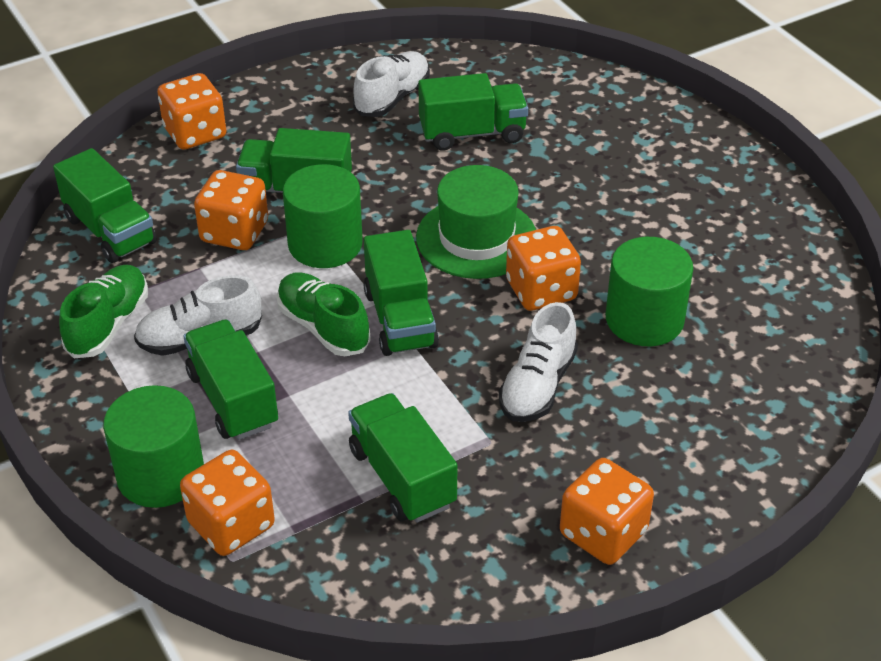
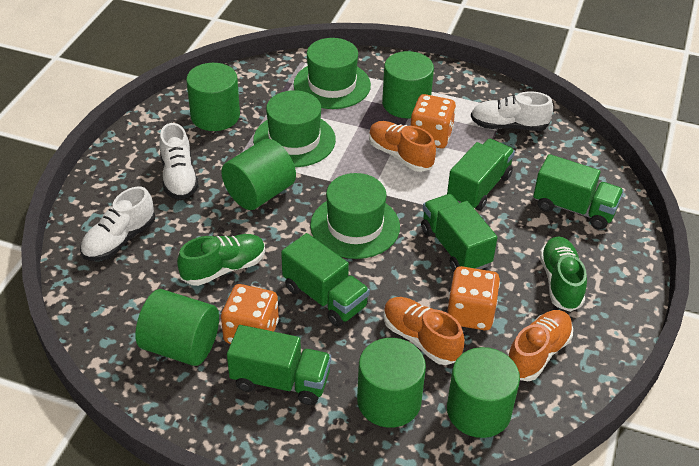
green cylinder: [103,385,204,508] [283,164,363,268] [606,237,693,346] = 3 -> [135,289,219,366] [186,63,240,131] [221,139,296,210] [357,338,426,428] [382,51,434,118] [447,347,520,438] = 6
green hat: [416,165,536,279] = 1 -> [253,90,336,167] [293,38,371,109] [310,173,400,259] = 3
green truck: [53,148,157,263] [184,320,278,440] [236,128,352,193] [348,393,457,523] [364,230,439,356] [418,73,528,151] = 6 -> [227,325,331,405] [281,233,370,327] [421,194,498,271] [447,139,515,211] [533,154,624,230] = 5
orange dice: [157,73,226,150] [180,450,275,556] [194,170,268,250] [506,226,581,311] [560,458,654,565] = 5 -> [221,284,279,344] [411,94,456,148] [447,266,500,330] = 3
orange shoe: none = 0 -> [369,121,436,172] [383,297,464,365] [508,310,573,381] = 3

